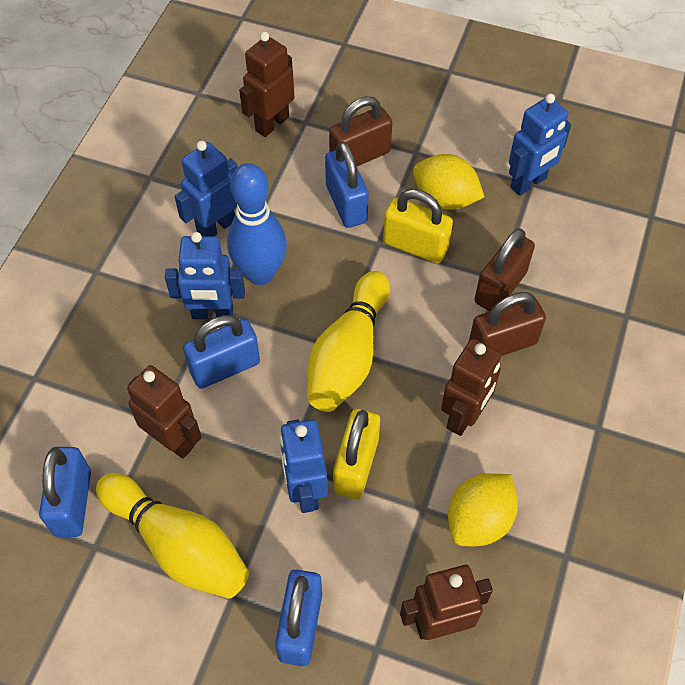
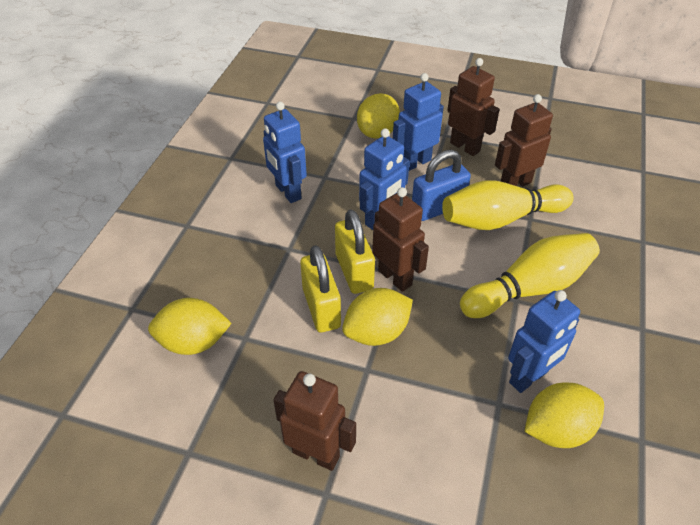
blue bowling pin: [227,163,287,285] = 1 -> none = 0
blue padlock: [39,447,91,537] [183,315,260,389] [275,569,322,666] [325,141,369,228] = 4 -> [412,150,471,221] = 1
brown padlock: [329,96,392,166] [469,292,546,356] [475,228,535,312] = 3 -> none = 0
yellow lemon: [413,154,484,210] [448,473,518,546] = 2 -> [148,298,232,355] [342,288,413,346] [357,93,400,138] [524,383,604,448] = 4

